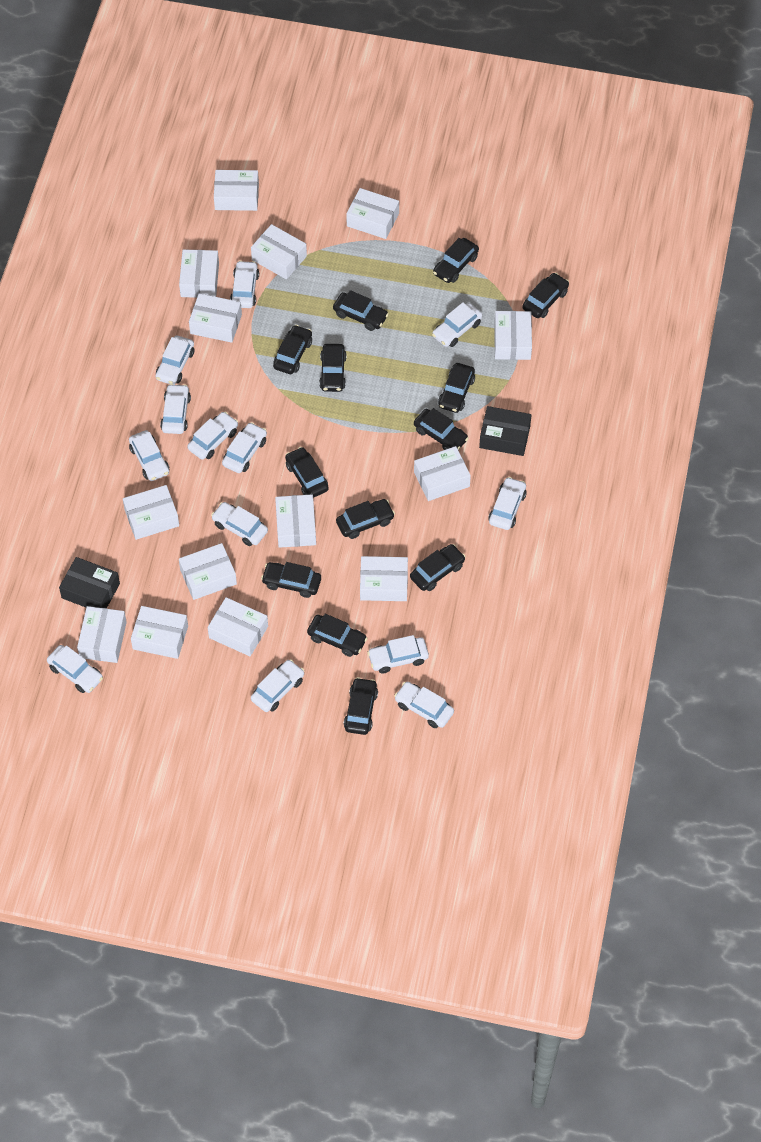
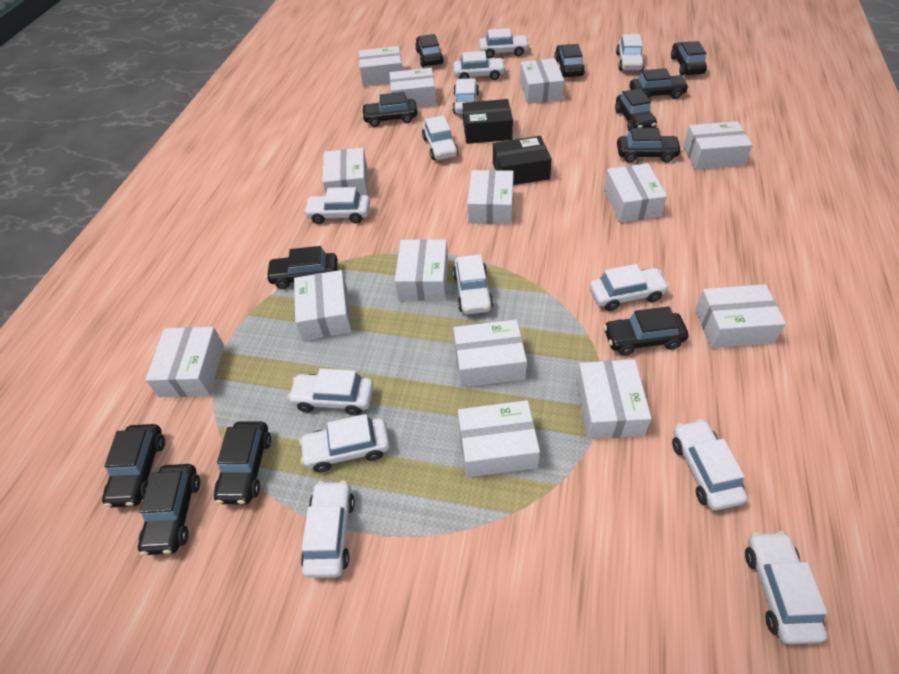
black car: [261,562,321,598] [273,325,312,374] [285,447,329,498] [307,614,367,657] [319,344,347,392] [333,290,389,331] [336,499,395,539] [344,677,378,735] [410,544,466,591] [414,408,469,450] [433,238,479,283] [438,363,475,413] [523,273,569,318] = 13 -> [102,424,165,507] [138,464,200,555] [214,421,271,504] [266,246,338,289] [361,92,417,127] [415,34,444,67] [554,44,585,77] [604,306,688,356] [615,88,657,131] [617,128,682,163] [630,68,689,99] [671,41,707,75] = 12

